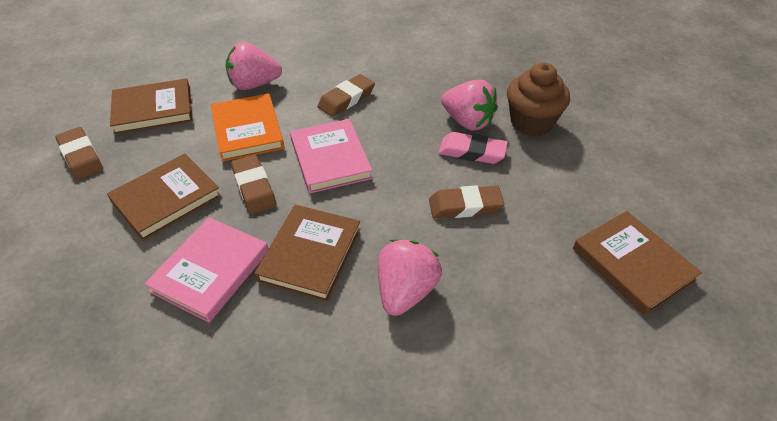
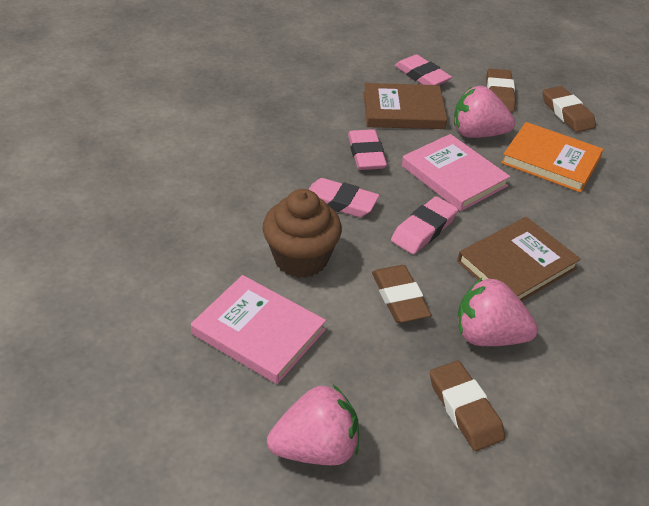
brown book: [107,154,221,241] [110,78,193,135] [255,205,361,302] [573,211,702,316] = 4 -> [363,83,447,129] [457,217,581,301] = 2
pink eraser: [439,132,508,164] = 1 -> [308,178,379,217] [348,129,387,170] [391,196,458,254] [395,54,452,85] = 4

